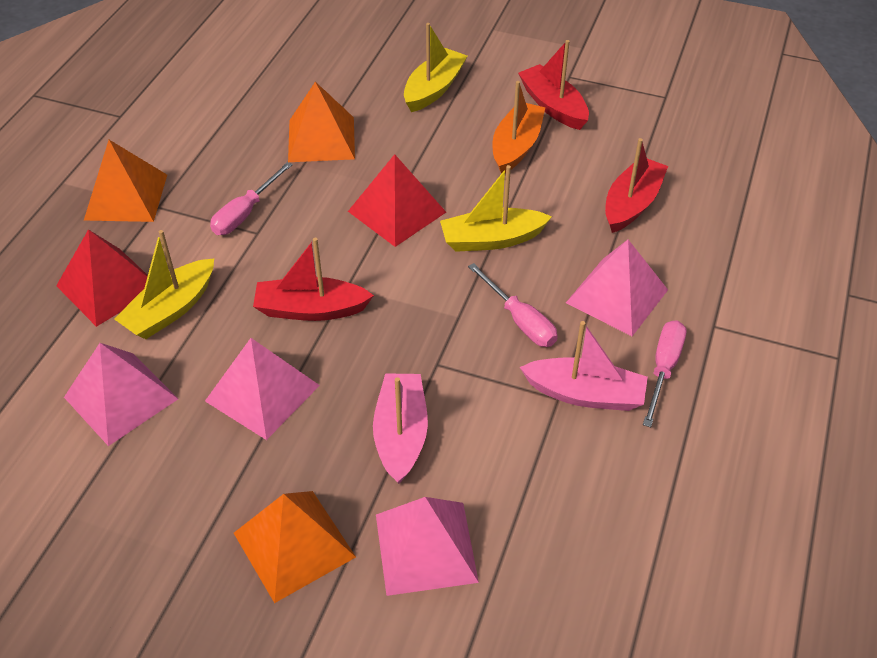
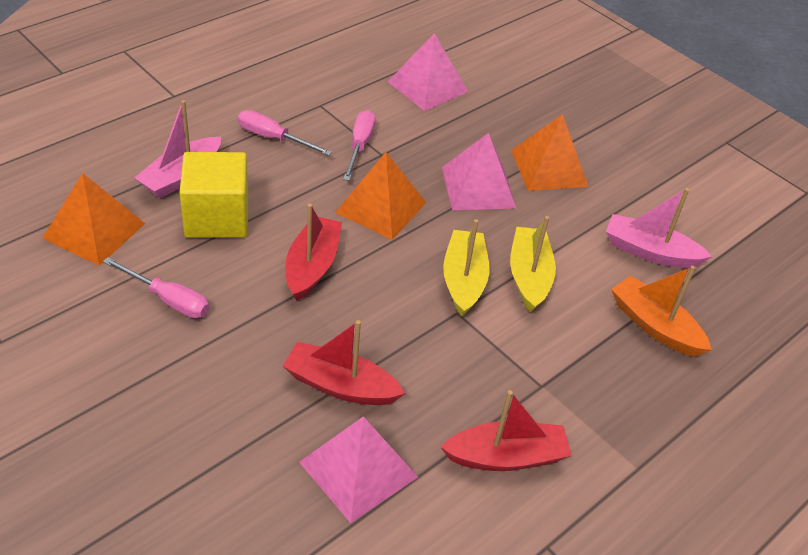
pink pyramid: [64,343,178,446] [205,338,320,440] [376,497,479,596] [566,240,668,336] = 4 -> [299,416,418,523] [388,33,468,111] [442,133,516,210] = 3
red pyramid: [56,229,148,327] [348,154,446,247] = 2 -> none = 0
yellow boat: [114,230,214,339] [404,23,467,112] [440,165,552,252] = 3 -> [443,219,490,316] [510,216,556,312] = 2
yellow cube: none = 0 -> [179,152,249,238] = 1

